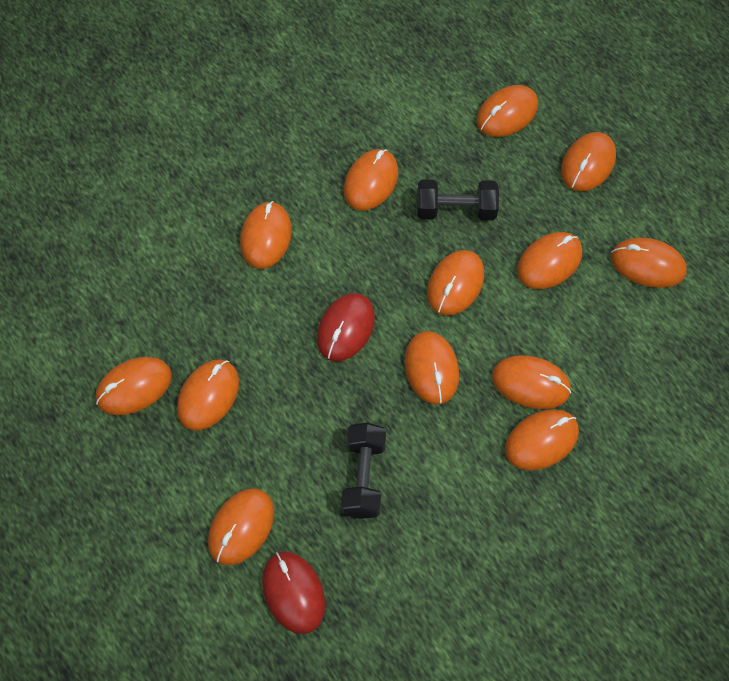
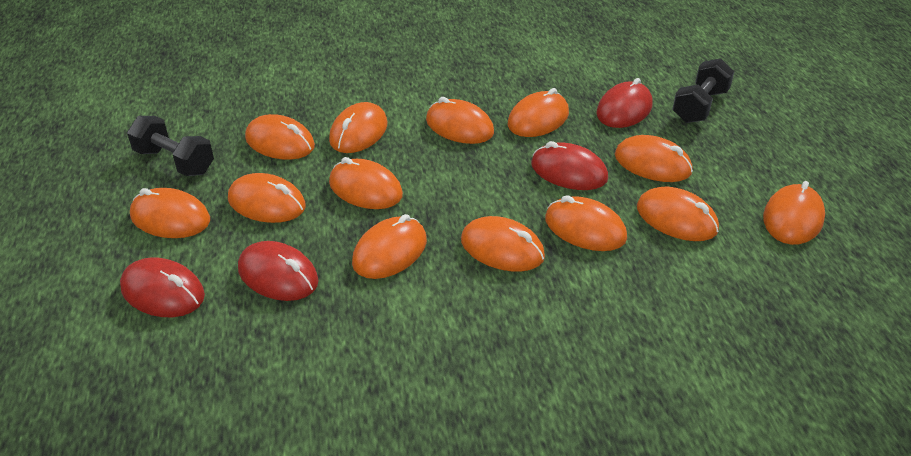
red mouse: [262,552,325,634] [317,293,375,361] = 2 -> [120,257,205,317] [238,241,319,301] [531,141,608,190] [596,78,652,128] = 4

